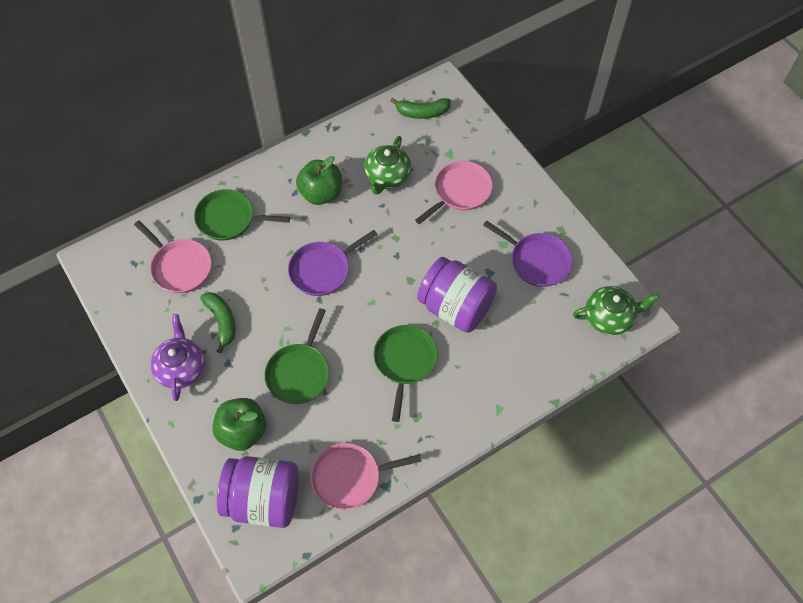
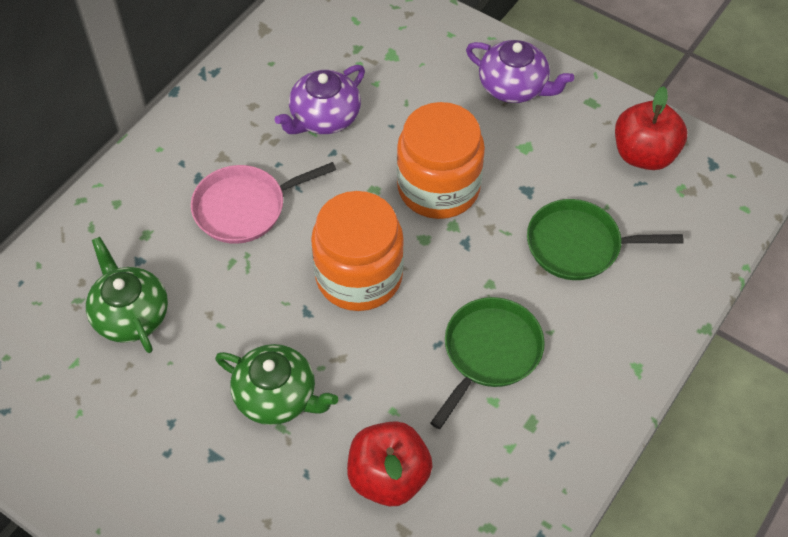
green apple: [212,398,267,451] [296,156,342,205] = 2 -> none = 0
green banana: [200,292,236,353] [390,98,451,119] = 2 -> none = 0
green pan: [194,189,290,241] [264,308,329,404] [373,325,438,422] = 3 -> [430,297,545,429] [527,199,684,280] = 2
orange jar: none = 0 -> [311,191,404,311] [397,102,485,219] = 2
pink pan: [134,221,212,293] [310,443,422,510] [415,161,493,224] = 3 -> [191,162,336,244] = 1
purple jar: [217,456,299,528] [417,257,497,333] = 2 -> none = 0
purple pan: [288,230,378,296] [483,220,573,287] = 2 -> none = 0
purple teapot: [150,314,205,401] = 1 -> [275,65,365,134] [466,40,574,103] = 2
red apple: none = 0 -> [347,421,433,506] [615,86,687,170] = 2

